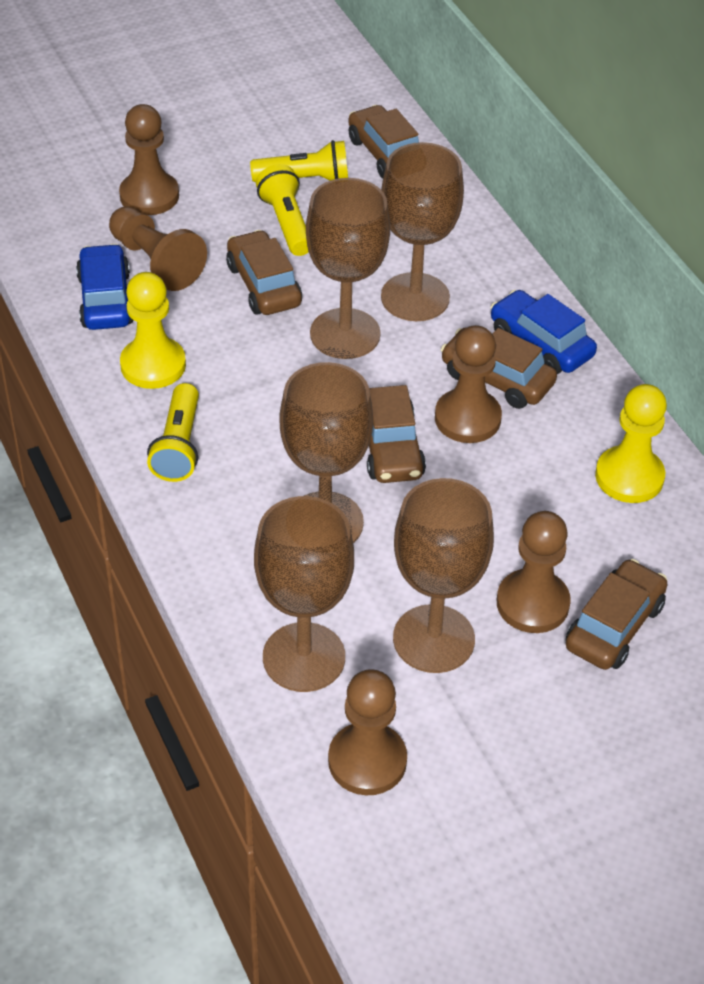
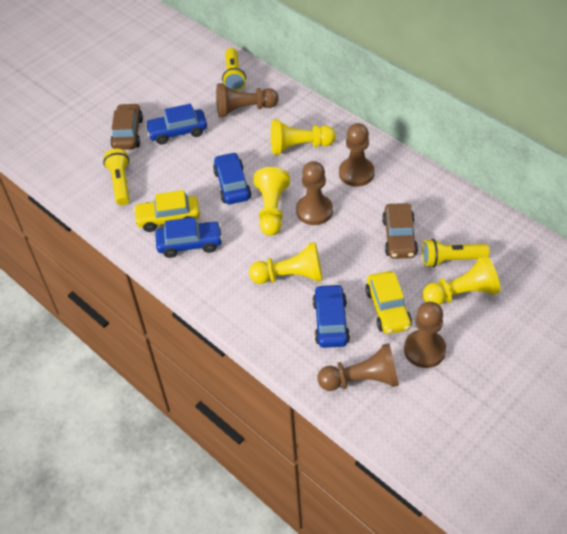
blue car: [76,244,133,330] [490,290,597,374] = 2 -> [145,104,207,145] [155,217,223,258] [213,152,251,204] [313,284,350,348] = 4
brown car: [226,230,302,315] [348,105,419,179] [367,385,426,483] [441,328,557,409] [566,559,668,670] = 5 -> [110,103,143,150] [382,203,418,259] = 2
brown goblet: [254,496,354,692] [280,362,373,543] [306,178,390,359] [381,142,464,321] [393,478,494,673] = 5 -> none = 0
yellow car: none = 0 -> [133,190,200,232] [365,271,412,334] = 2
yellow pawn: [120,272,186,389] [595,384,667,503] = 2 -> [249,242,323,284] [253,167,290,236] [271,119,336,155] [422,255,500,305] = 4

